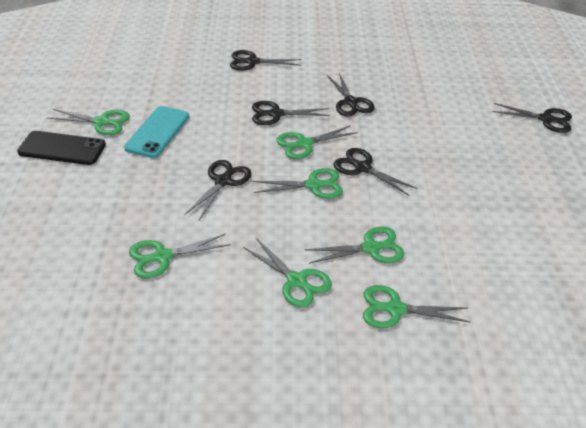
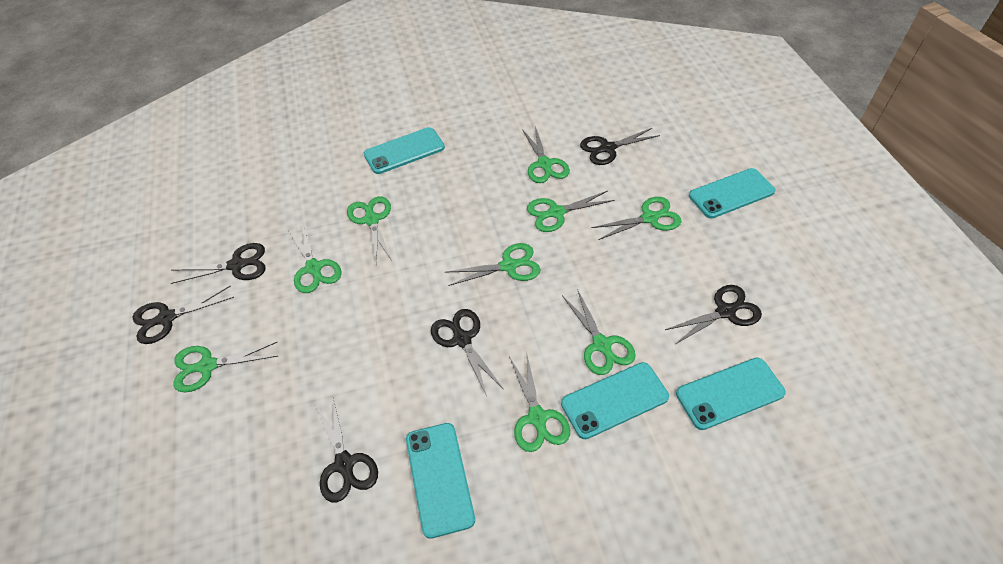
black phone: [17,131,106,165] = 1 -> none = 0
green scissors: [47,109,130,135] [129,234,231,278] [243,238,332,308] [253,168,343,199] [276,126,358,159] [304,227,404,264] [363,285,470,328] = 7 -> [173,341,278,392] [287,224,341,293] [347,196,392,263] [446,243,541,286] [509,351,570,452] [522,126,570,183] [527,191,615,232] [562,289,636,375] [592,197,681,240] = 9
turquoise phone: [124,106,189,158] = 1 -> [364,127,445,174] [406,423,475,539] [561,362,669,439] [676,358,786,430] [689,168,776,218] = 5

